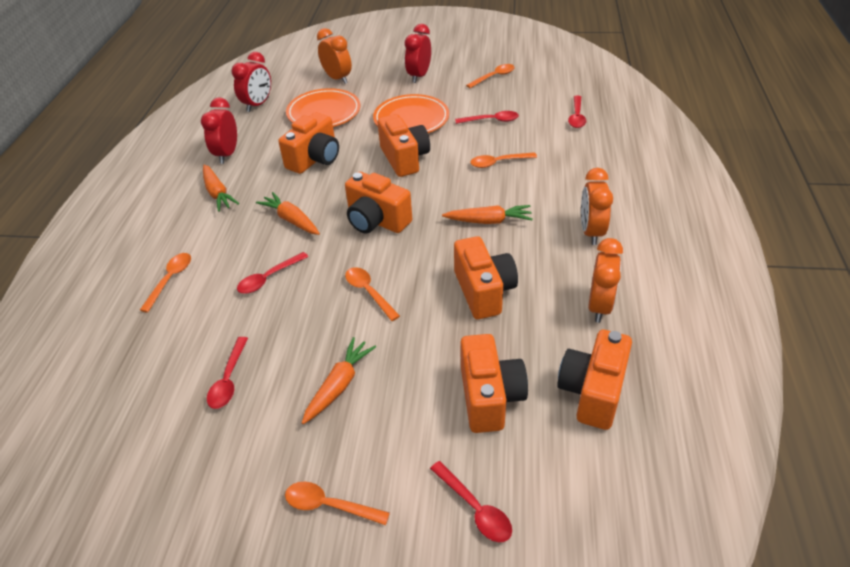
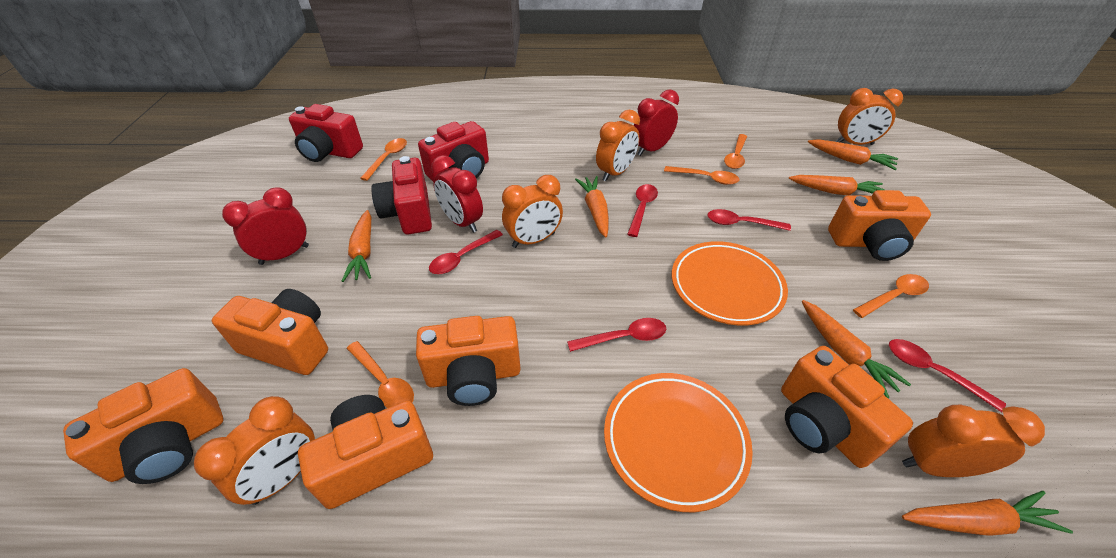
orange carrot: [203,164,239,212] [256,192,320,235] [302,337,376,424] [442,205,533,224] = 4 -> [342,210,371,282] [575,176,609,238] [789,175,885,195] [802,300,911,398] [808,139,898,170] [902,491,1073,536] = 6
orange clock: [317,28,352,84] [581,168,613,245] [588,238,623,323] = 3 -> [194,396,315,505] [502,175,563,248] [596,110,640,181] [836,88,903,145] [902,405,1045,477] = 5
red camera: none = 0 -> [289,104,363,162] [371,156,432,235] [418,121,489,181] = 3

